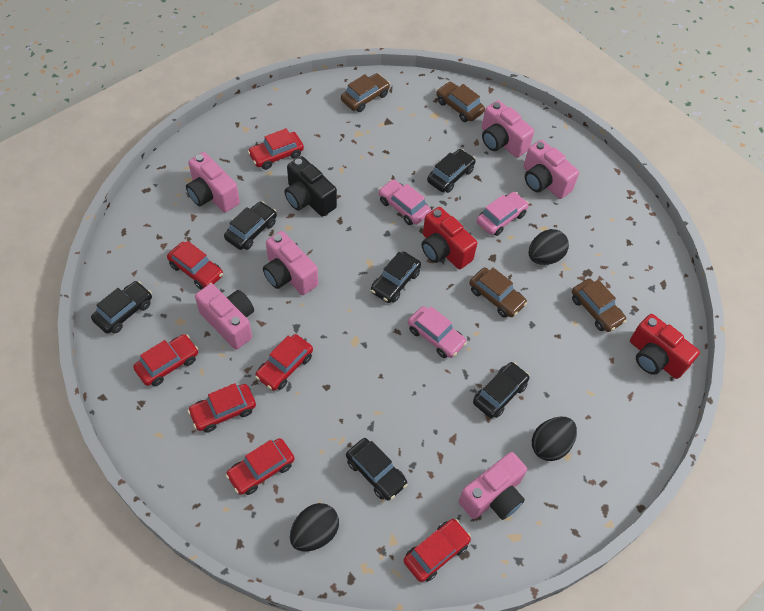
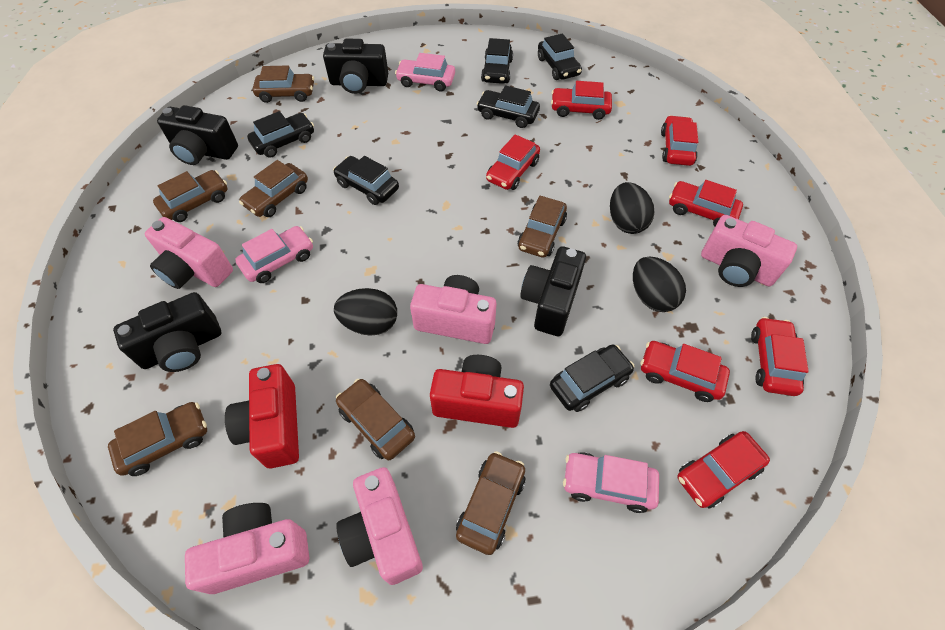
black camera: [284,156,337,217] = 1 -> [113,292,221,372] [157,105,238,165] [323,39,388,94] [520,246,586,336] = 4
brown car: [341,73,390,112] [436,82,485,122] [469,268,527,318] [572,279,627,332] = 4 -> [108,402,207,476] [153,170,228,222] [239,160,308,217] [253,65,314,103] [336,379,415,460] [456,451,525,555] [518,196,567,258] = 7
pink camera: [186,152,240,213] [195,284,254,350] [263,231,318,295] [459,452,527,520] [482,100,534,158] [524,140,579,199] = 6 -> [145,217,233,289] [185,503,309,594] [336,467,423,585] [410,275,496,344] [701,215,797,287] = 5

